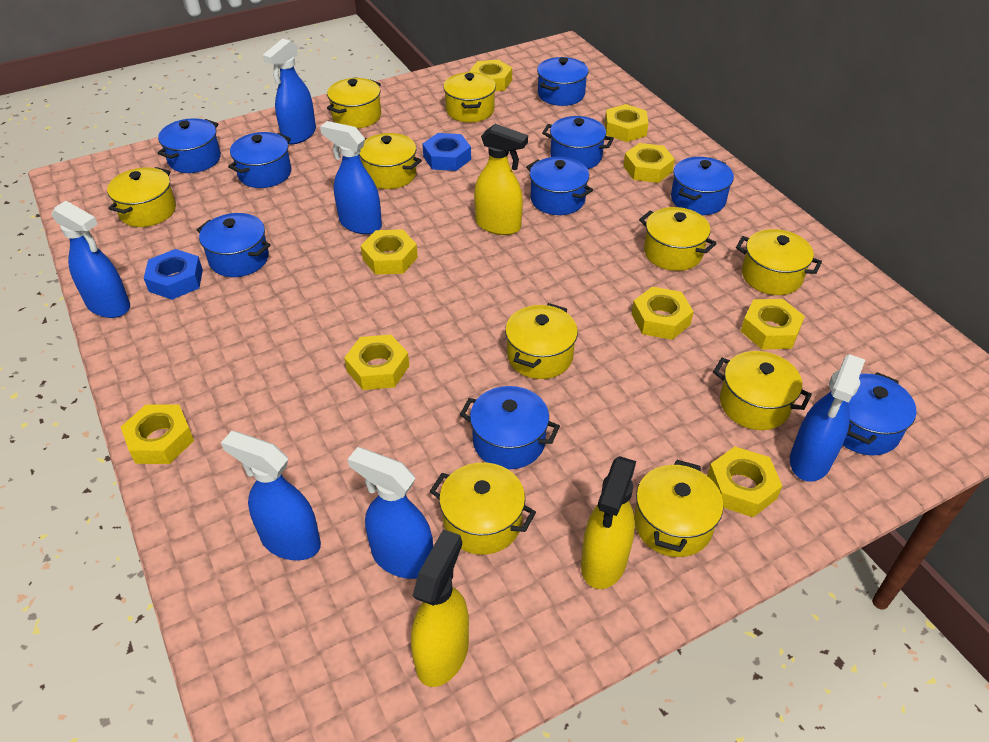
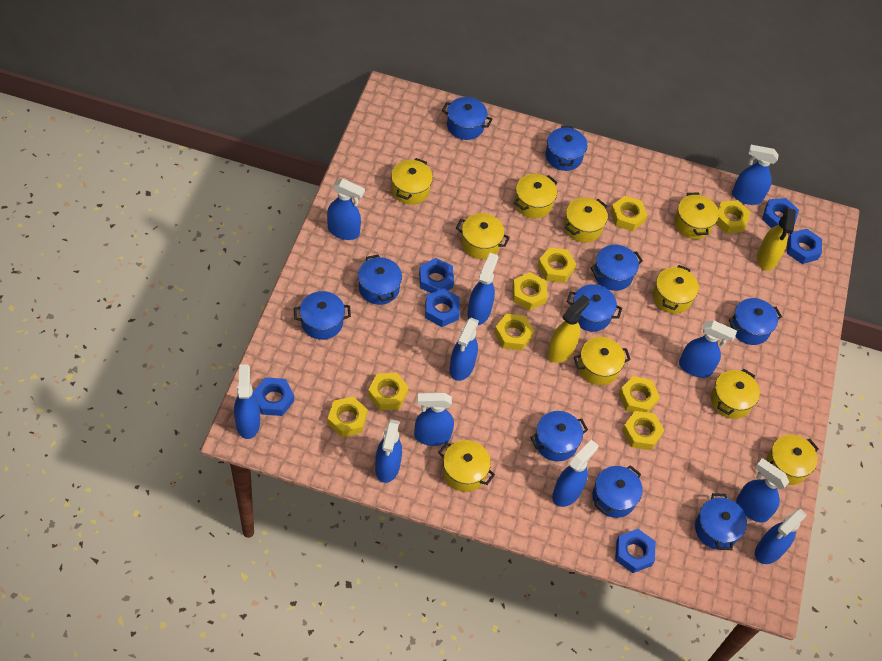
blue nut: [144,249,203,300] [423,133,471,171] = 2 -> [253,377,294,416] [419,258,454,293] [425,288,460,327] [615,529,656,573] [762,198,799,228] [787,229,822,264] = 6
blue pot: [157,118,221,173] [197,213,271,277] [228,132,291,188] [460,386,560,469] [526,157,593,215] [537,57,588,106] [542,116,614,169] [671,157,734,215] [843,372,916,455] = 9 -> [294,291,351,340] [358,254,402,305] [442,97,492,140] [530,411,588,461] [545,125,587,171] [567,284,622,332] [591,245,643,291] [592,465,643,518] [695,493,747,550] [729,298,782,345] = 10
blue spray bottle: [52,201,130,318] [221,431,321,561] [263,38,316,144] [320,121,382,234] [348,447,433,579] [790,354,865,482] = 6 -> [234,365,260,439] [327,179,365,240] [375,419,402,483] [414,392,454,446] [449,318,479,381] [467,253,498,325] [552,440,598,507] [679,320,737,378] [732,145,779,205] [736,458,789,523] [755,509,807,564] = 11
yellow spray bottle: [411,529,469,687] [474,124,528,235] [581,456,636,589] = 3 -> [547,295,590,363] [757,208,796,271] = 2

